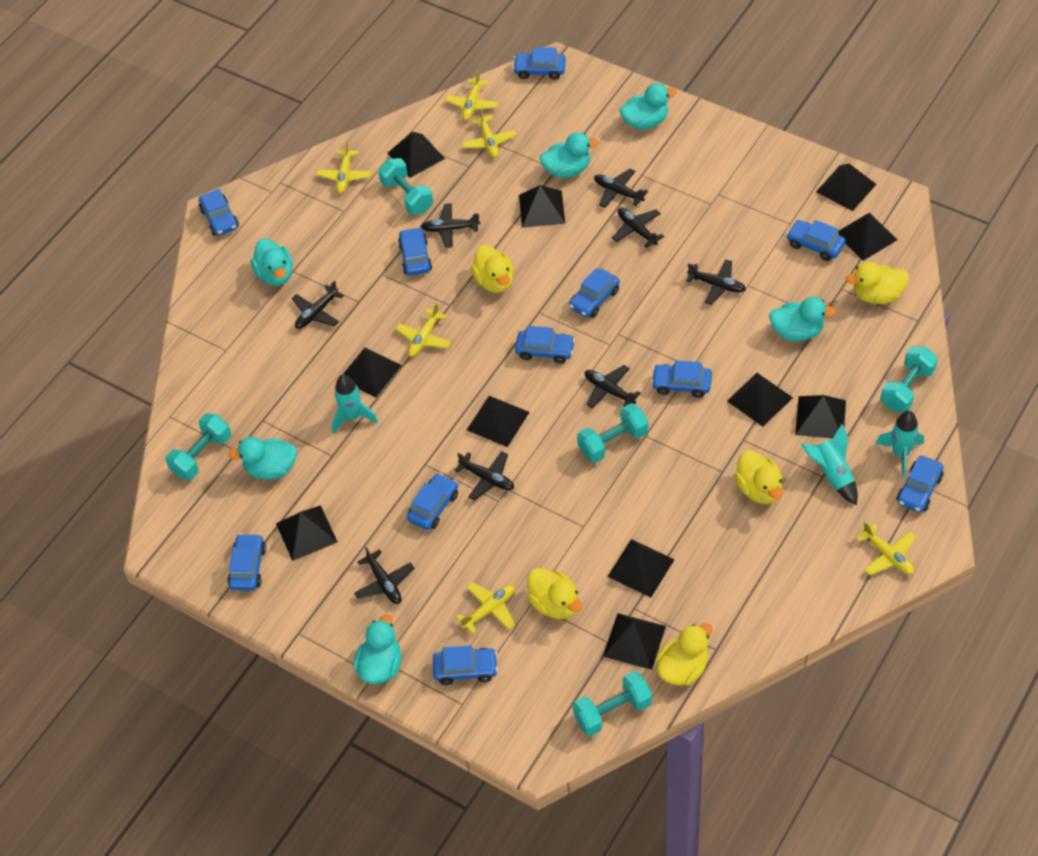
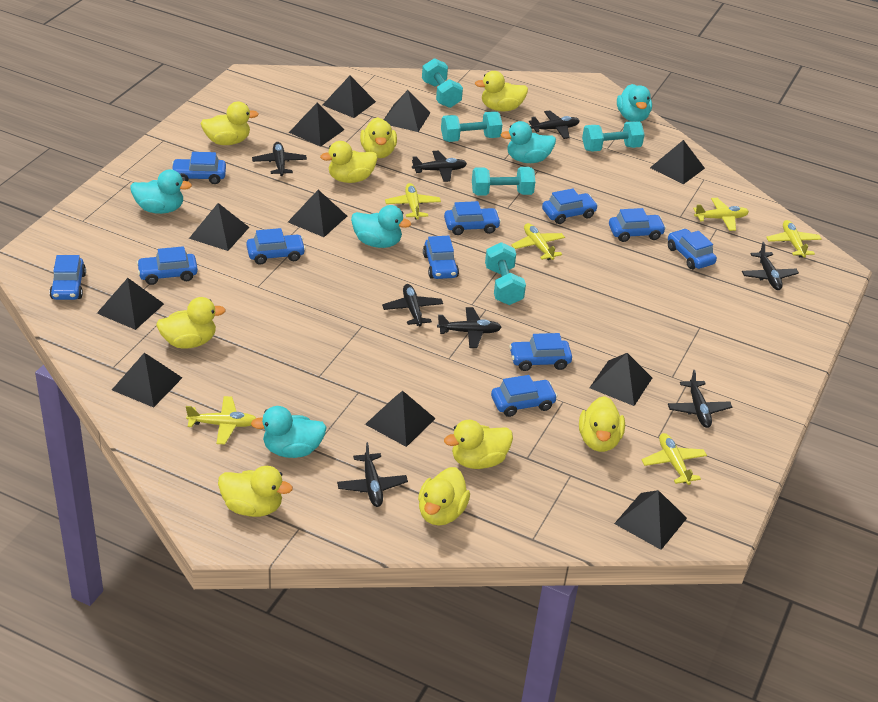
turquoise duck: [228,437,297,480] [251,238,293,286] [353,614,401,684] [540,132,599,178] [620,83,676,130] [769,297,836,341] = 6 -> [130,169,192,214] [251,406,327,458] [351,205,411,248] [500,121,556,163] [617,84,652,122] = 5
turquoise rocket: [332,374,378,434] [801,424,858,505] [876,410,924,477] = 3 -> none = 0
yellow duck: [471,245,514,293] [527,568,582,619] [656,623,712,686] [734,450,783,504] [846,262,909,304] = 5 -> [156,297,226,349] [200,102,259,145] [218,466,293,517] [320,141,377,183] [360,117,397,158] [418,467,470,526] [444,420,513,469] [475,71,528,111] [579,396,625,452] = 9

